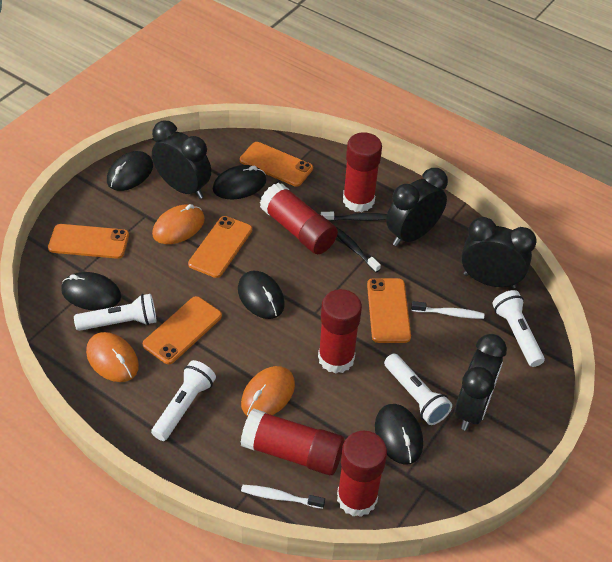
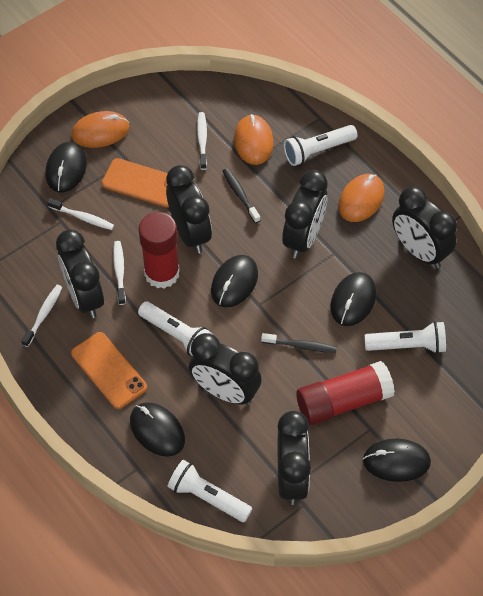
black clock: [152,120,211,199] [386,168,448,246] [454,334,507,431] [461,217,536,289] = 4 -> [56,230,104,318] [166,165,212,253] [189,333,262,405] [277,411,311,505] [282,170,328,258] [392,186,457,268] = 6
orange phone: [48,224,129,259] [142,296,222,364] [188,216,252,278] [240,142,313,187] [367,278,411,343] = 5 -> [71,332,147,409] [102,158,169,208] = 2
red glue stick: [241,408,344,475] [260,183,338,254] [318,289,362,374] [337,430,387,517] [343,132,382,212] = 5 -> [139,212,180,288] [296,361,395,425] = 2
white toothbrush: [241,485,325,509] [411,301,484,319] = 2 -> [21,285,62,347] [47,198,114,230] [113,241,126,305] [197,112,207,170] = 4

